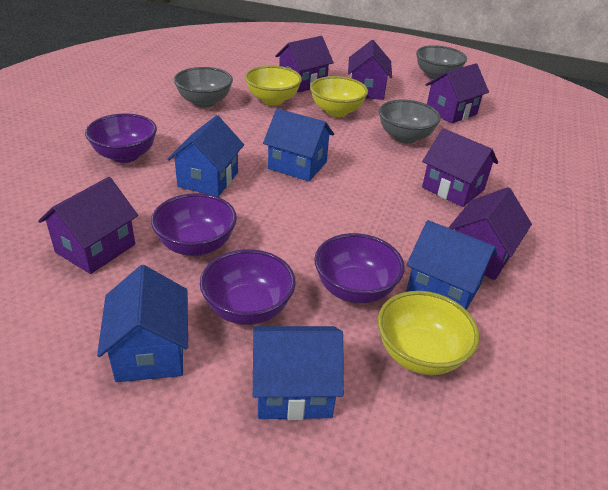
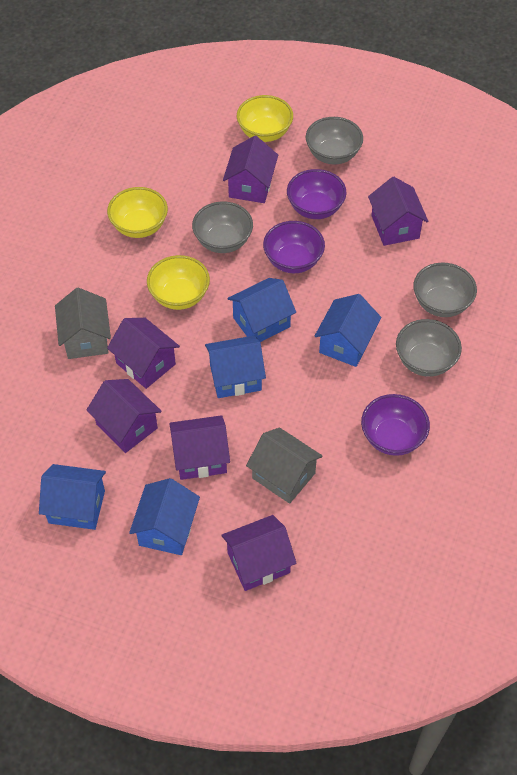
grey bowl: [174,67,233,108] [379,99,441,144] [416,45,467,79] = 3 -> [192,202,253,253] [306,117,363,164] [396,319,462,377] [413,263,477,317] = 4
grey house: none = 0 -> [55,288,111,359] [246,427,322,504] = 2
purple bowl: [85,113,157,163] [151,193,237,256] [200,249,296,325] [314,233,405,303] = 4 -> [263,221,325,273] [287,169,347,219] [361,394,430,456] = 3

